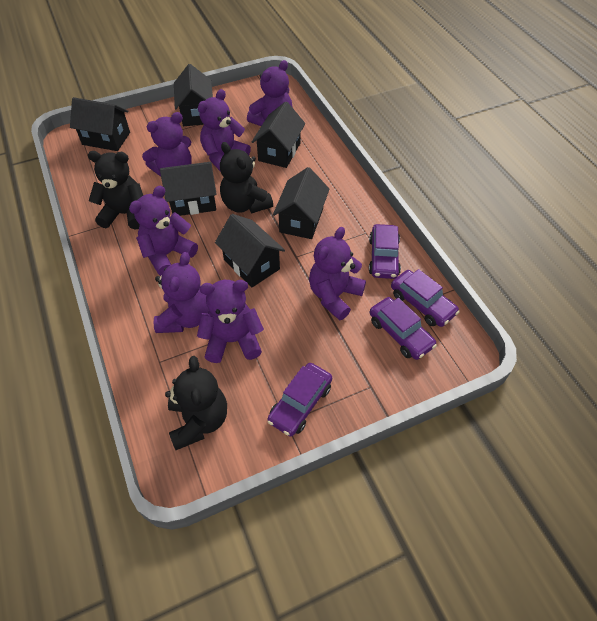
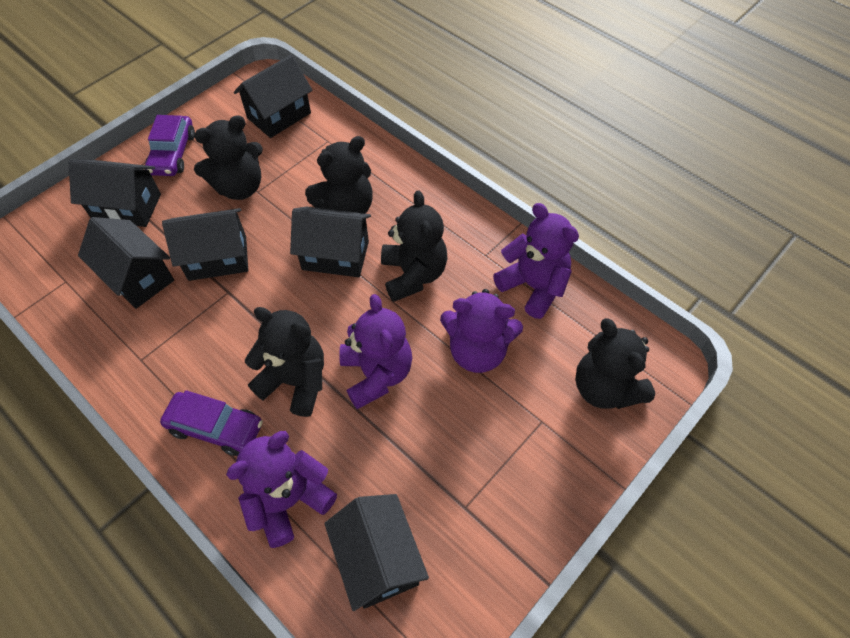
black teddy bear: [88,151,143,229] [165,356,227,450] [220,142,273,213] = 3 -> [194,115,263,200] [245,307,324,417] [305,136,373,214] [381,190,448,302] [575,318,655,409] = 5
purple car: [268,363,332,437] [369,224,401,279] [370,297,437,360] [391,269,459,327] = 4 -> [145,115,195,176] [160,390,263,456] = 2
purple teddy bear: [129,186,198,276] [142,112,192,177] [154,252,209,333] [197,280,264,363] [198,89,251,172] [247,60,292,126] [309,227,366,320] = 7 -> [226,431,337,548] [339,294,412,409] [440,289,523,373] [493,203,579,319] = 4

